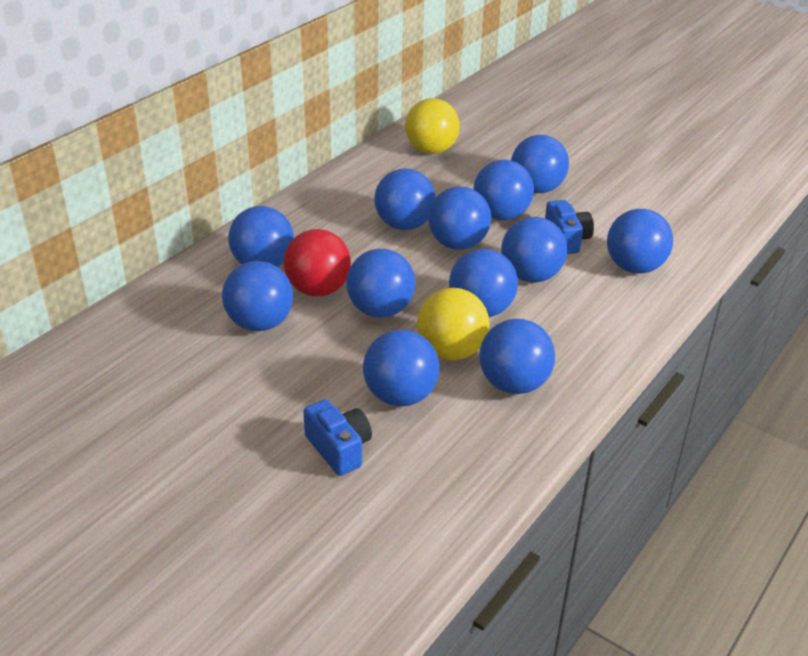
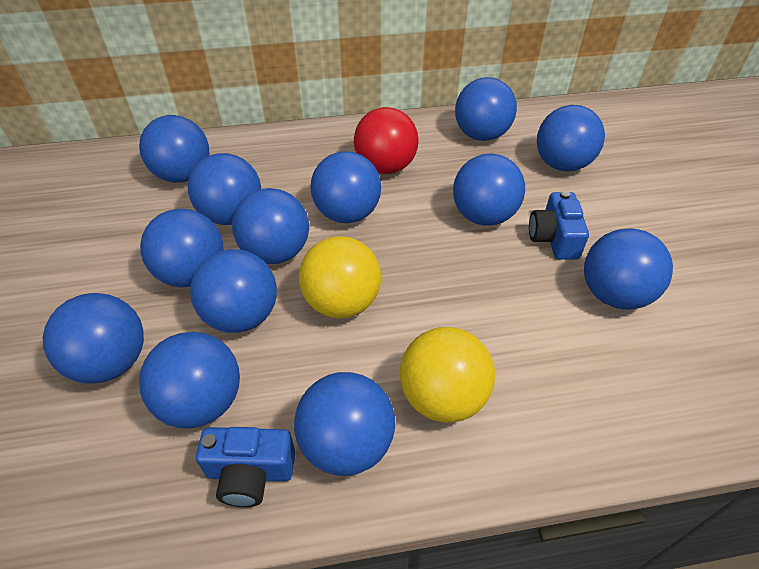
blue ball: [222,261,293,331] [228,206,294,267] [346,249,415,318] [363,330,439,406] [374,168,436,230] [428,186,491,250] [449,249,518,317] [473,159,534,220] [479,319,555,394] [501,217,567,283] [511,135,569,193] [607,209,673,274] = 12 -> [43,293,144,384] [139,115,209,183] [139,332,240,429] [140,209,223,287] [188,153,261,225] [190,249,277,333] [232,188,309,264] [294,372,395,476] [310,151,381,223] [453,153,525,226] [455,77,517,141] [537,105,605,171] [584,228,673,310] = 13

